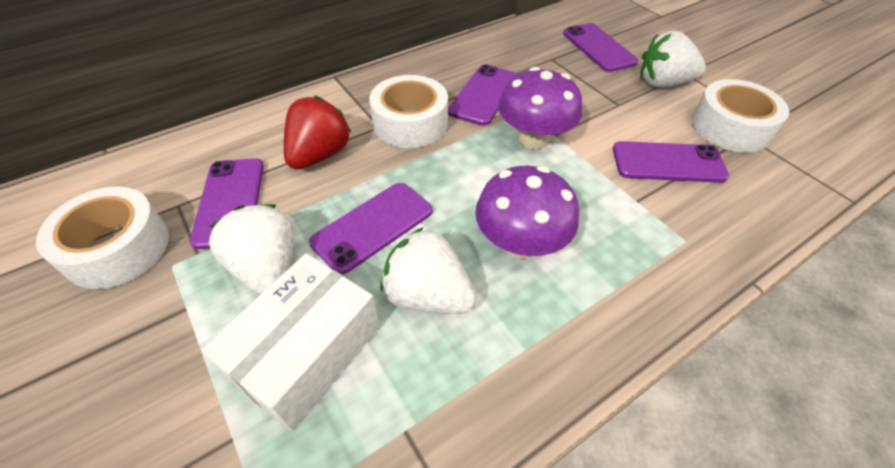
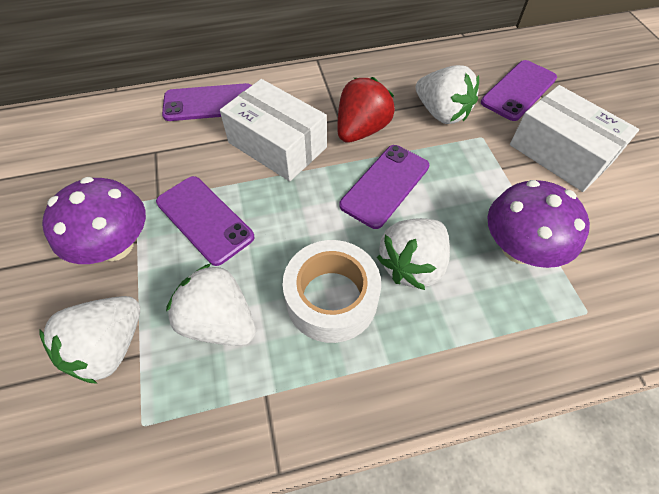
purple phone: [190,158,264,249] [309,183,432,275] [448,64,517,126] [563,23,638,72] [613,141,729,183] = 5 -> [156,176,254,266] [162,83,252,121] [339,145,429,229] [481,60,557,121] = 4
white box: [201,253,380,431] = 1 -> [220,79,327,181] [510,85,639,192] = 2
white strawberry: [209,204,294,295] [380,227,476,314] [640,31,706,88] = 3 -> [39,296,140,384] [166,263,256,346] [377,218,450,290] [416,65,479,124] = 4
white tape: [36,187,169,289] [369,75,448,148] [691,79,789,153] = 3 -> [283,240,381,343] = 1

